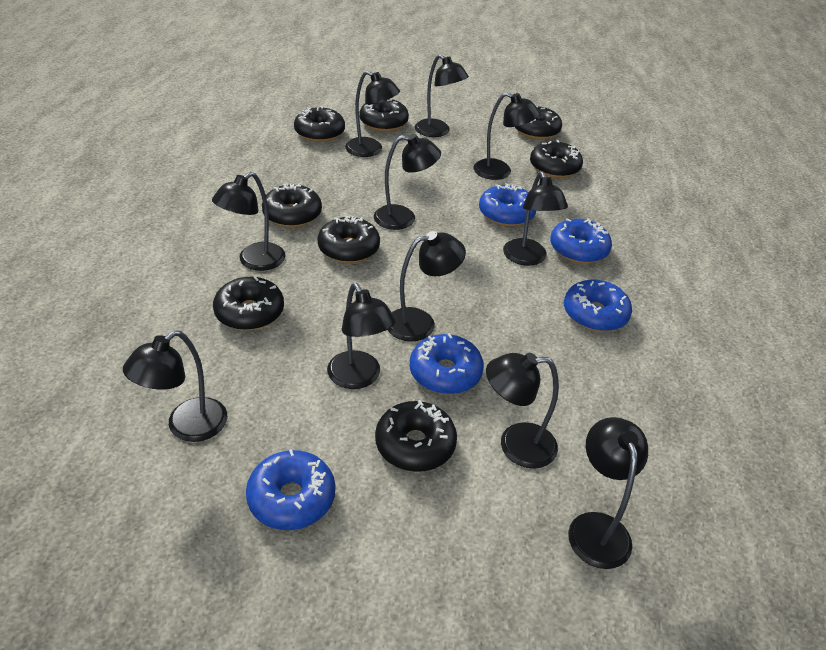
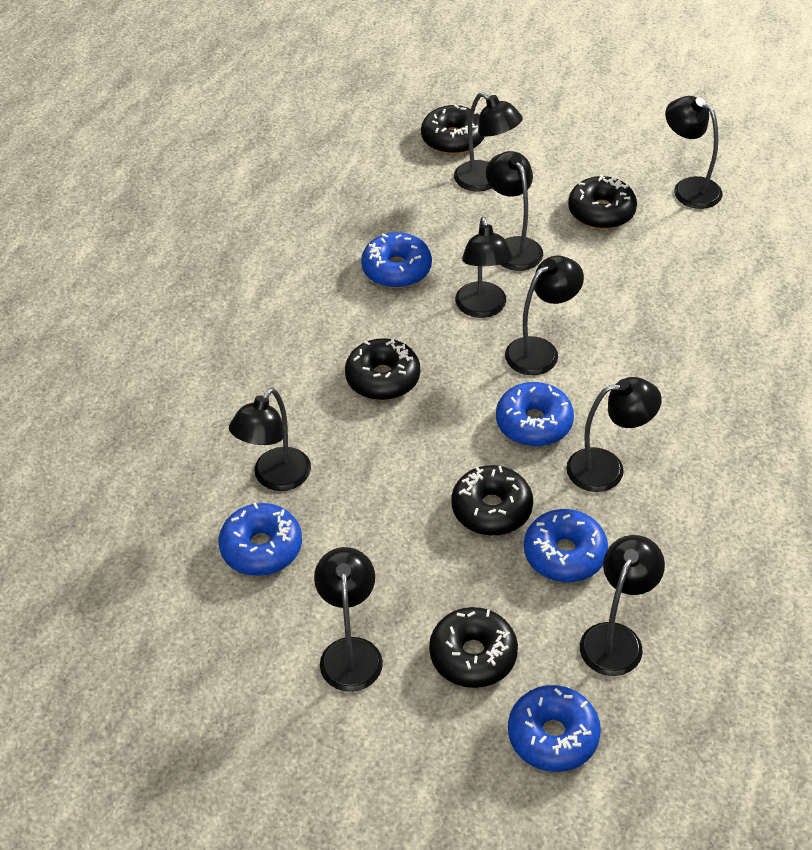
black donut: [213,276,284,330] [262,183,322,227] [294,106,345,142] [317,215,380,263] [359,99,409,132] [375,400,457,472] [515,106,562,139] [530,140,583,178] = 8 -> [345,338,420,400] [421,104,485,154] [429,607,518,688] [451,465,533,535] [568,175,637,229] = 5
black lamp: [123,330,227,442] [212,172,286,271] [327,283,396,389] [345,71,400,157] [374,134,441,230] [388,231,466,342] [415,54,469,137] [473,92,540,180] [486,353,559,469] [503,171,568,266] [568,417,648,569] = 11 -> [229,388,311,491] [314,547,383,692] [454,92,523,192] [455,217,513,318] [486,151,543,271] [505,256,584,375] [566,377,662,492] [580,535,665,676] [665,96,723,209] = 9

